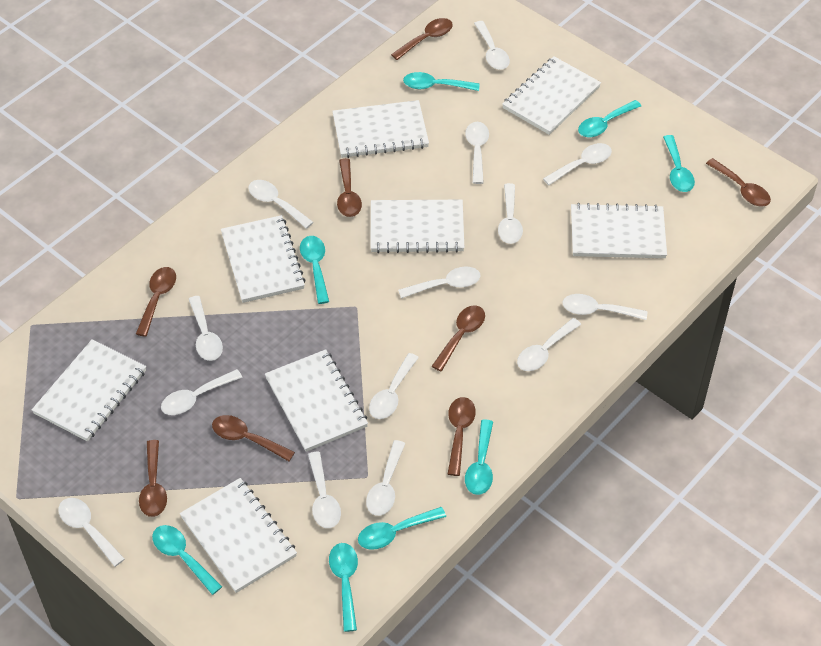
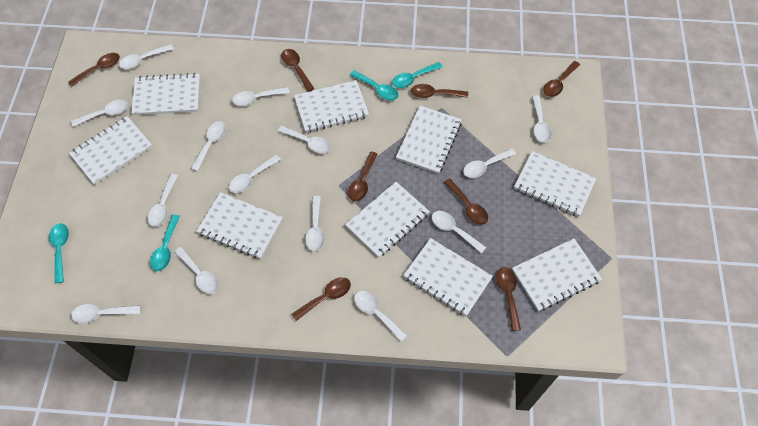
turquoise spoon: [152,525,222,595] [300,236,329,304] [329,543,358,632] [358,507,446,550] [403,72,480,91] [465,419,493,495] [578,100,641,137] [663,135,695,192] = 8 -> [49,223,69,283] [150,215,180,271] [350,70,398,101] [392,62,443,88] = 4
white notebook: [32,339,146,441] [180,478,297,593] [221,215,306,303] [265,349,368,452] [332,100,429,158] [370,200,464,253] [502,56,601,135] [571,203,667,258] = 8 -> [69,116,152,185] [131,73,200,115] [196,192,283,259] [294,80,369,133] [345,182,430,258] [396,106,462,174] [403,238,493,316] [512,239,602,311] [514,151,596,217] = 9

